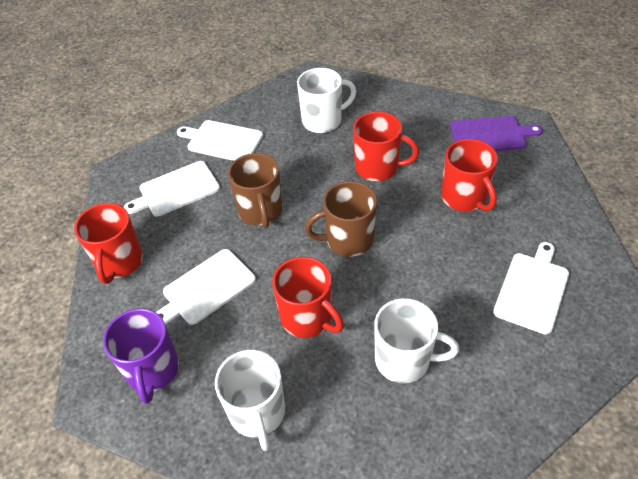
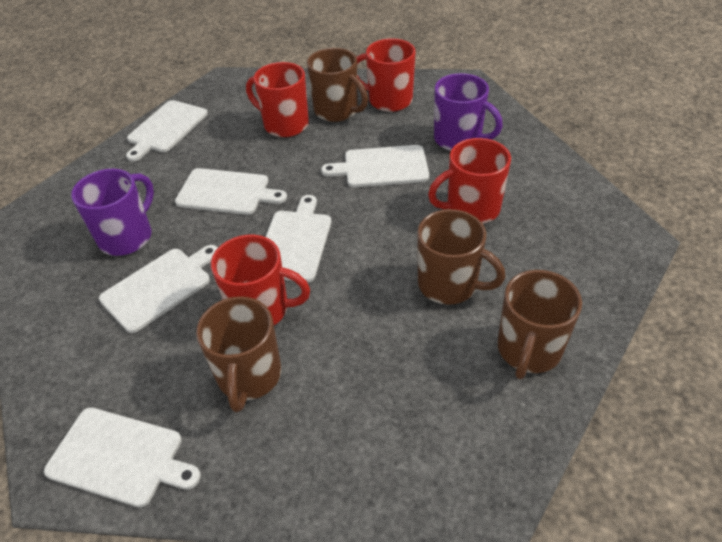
brown mug: [228,153,282,228] [305,181,377,257] = 2 -> [196,296,281,412] [307,48,368,122] [417,209,506,305] [497,270,582,379] = 4
purple cutting board: [450,116,543,151] = 1 -> none = 0
purple mug: [103,308,179,404] = 1 -> [71,169,154,256] [434,73,503,151] = 2
white cutting board: [124,161,220,217] [156,249,256,325] [177,120,263,161] [493,242,569,335] = 4 -> [44,407,201,507] [99,245,218,333] [126,100,208,161] [175,168,287,215] [266,195,332,282] [321,145,429,187] = 6
white mug: [215,350,285,451] [297,68,356,133] [374,298,459,384] = 3 -> none = 0

